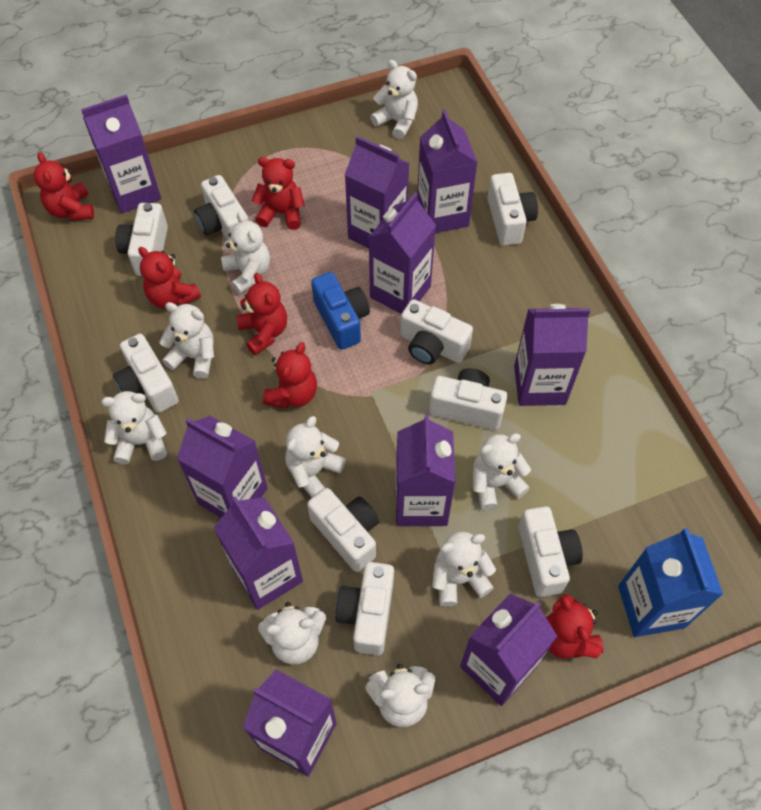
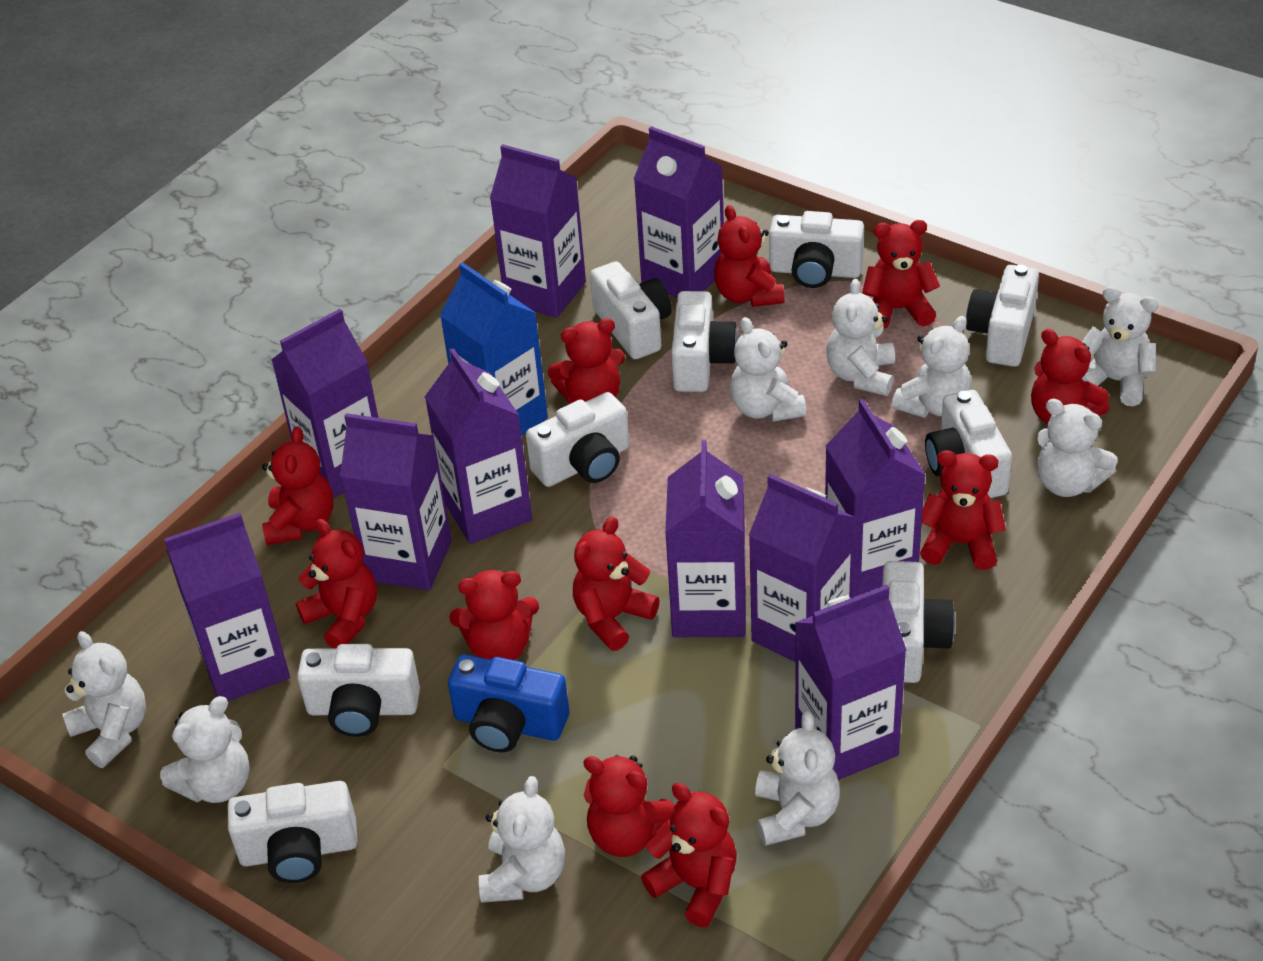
red teddy bear: [34,152,94,221] [138,247,201,309] [237,273,287,355] [252,157,305,230] [263,342,317,408] [546,594,604,659] = 6 -> [262,426,334,545] [296,519,377,649] [449,570,539,660] [548,318,625,404] [573,517,660,651] [583,755,675,857] [641,783,737,927] [714,205,784,307] [862,220,940,329] [920,450,1006,570] [1031,329,1109,425] = 11

